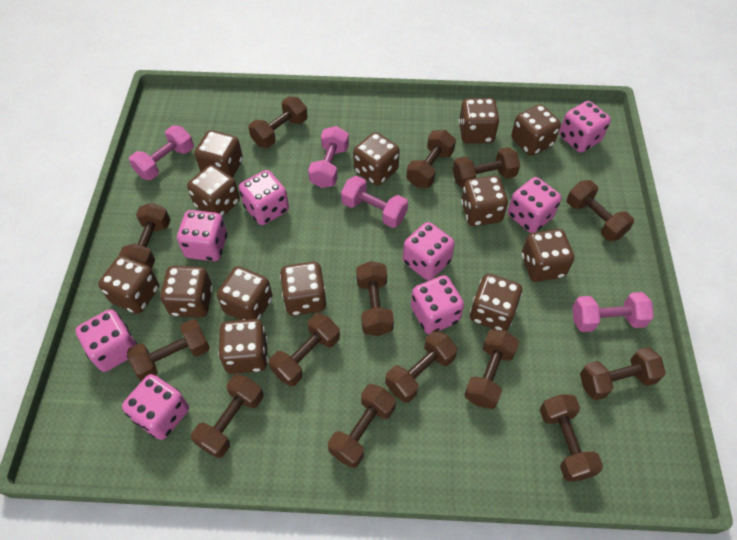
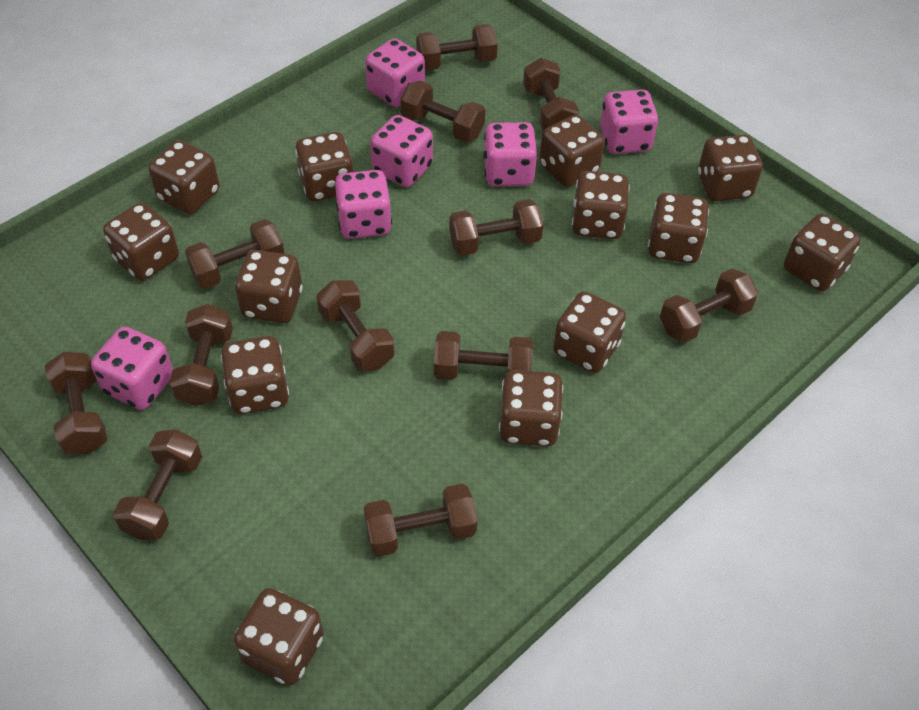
brown dumbbell: [119,203,170,269] [127,319,210,381] [191,374,263,458] [248,96,308,148] [269,313,340,386] [328,384,396,468] [356,261,394,336] [385,330,458,402] [406,130,456,188] [453,147,520,188] [464,329,519,409] [540,394,603,482] [567,180,634,241] [580,347,666,400] = 14 -> [45,352,107,454] [113,429,202,540] [169,304,233,406] [185,219,284,289] [317,280,395,371] [364,484,477,556] [400,81,485,142] [416,24,498,70] [434,331,533,380] [449,199,543,256] [523,58,579,131] [660,269,758,343] = 12
pink dice: [76,309,137,372] [122,374,189,440] [177,210,227,261] [239,170,289,225] [403,222,455,280] [411,275,464,334] [508,177,561,233] [559,101,611,153] = 8 -> [91,327,173,410] [334,170,392,239] [365,38,425,107] [370,115,433,187] [483,122,538,186] [600,90,658,154] = 6
pink dumbbell: [129,125,194,180] [308,126,349,188] [341,176,408,228] [572,292,654,332] = 4 -> none = 0

